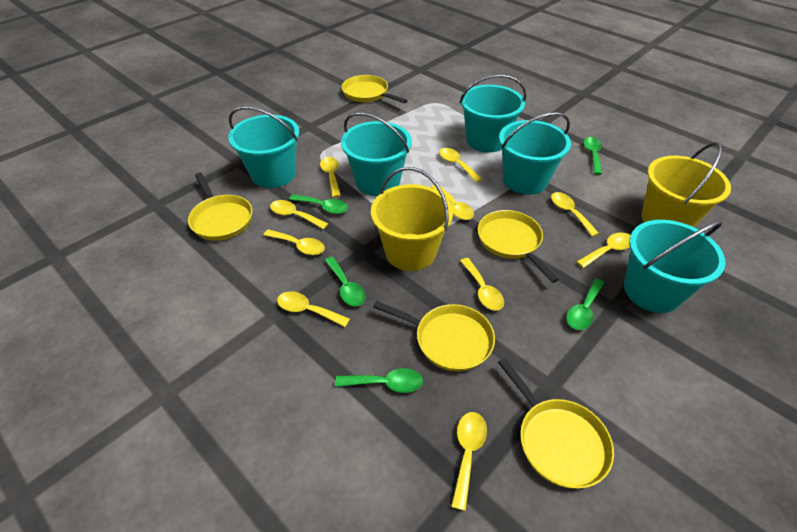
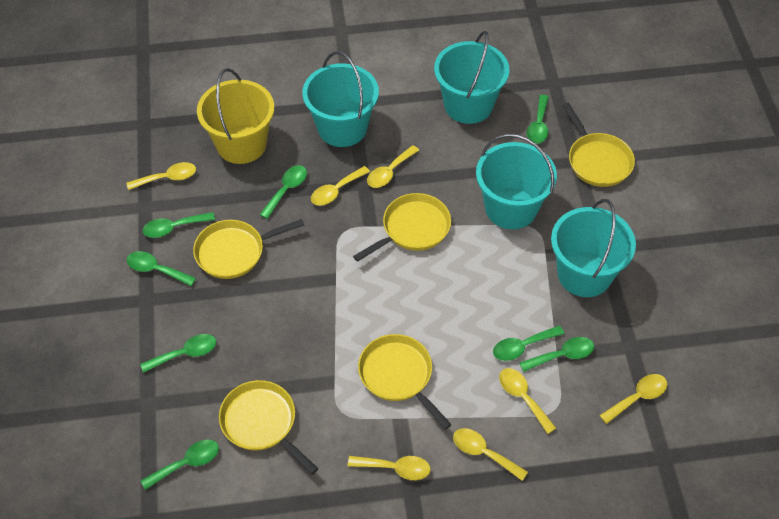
green spoon: [289,194,348,214] [324,257,366,306] [335,368,423,393] [566,278,605,330] [583,137,602,175] = 5 -> [127,251,196,286] [140,334,216,373] [141,440,219,490] [143,212,215,238] [260,165,307,219] [493,326,564,361] [519,337,594,372] [527,95,549,144] = 8
turquoise bucket: [229,106,300,188] [341,112,412,196] [459,74,527,153] [499,112,571,195] [624,220,725,313] = 5 -> [302,51,379,147] [434,31,509,124] [476,134,557,229] [551,199,636,297] = 4
yellow bucket: [371,167,453,271] [642,142,731,227] = 2 -> [197,68,274,164] = 1
yellow spoon: [263,229,325,255] [270,200,328,229] [277,291,350,327] [320,157,341,197] [431,185,474,220] [439,148,482,182] [451,412,487,511] [460,258,504,311] [551,192,599,237] [577,233,631,268] = 10 -> [127,162,196,190] [311,166,370,206] [348,456,431,480] [367,145,419,188] [453,428,528,481] [499,368,556,434] [599,374,667,424] = 7

